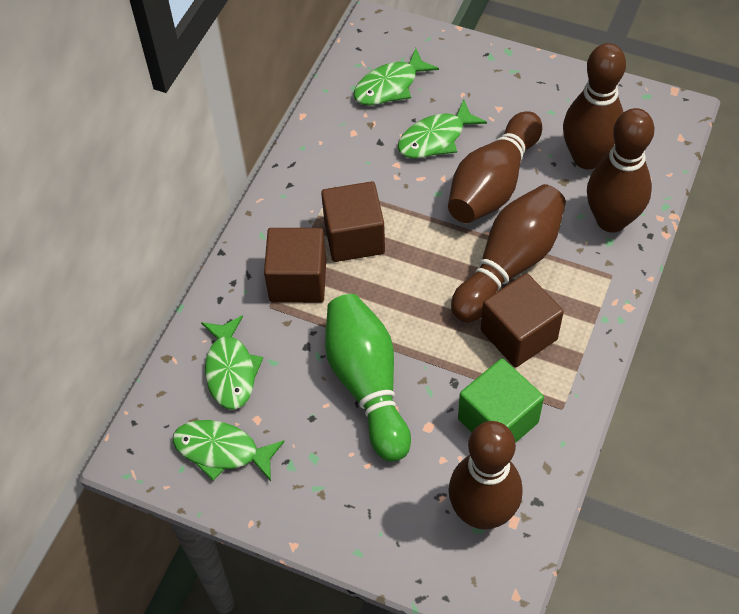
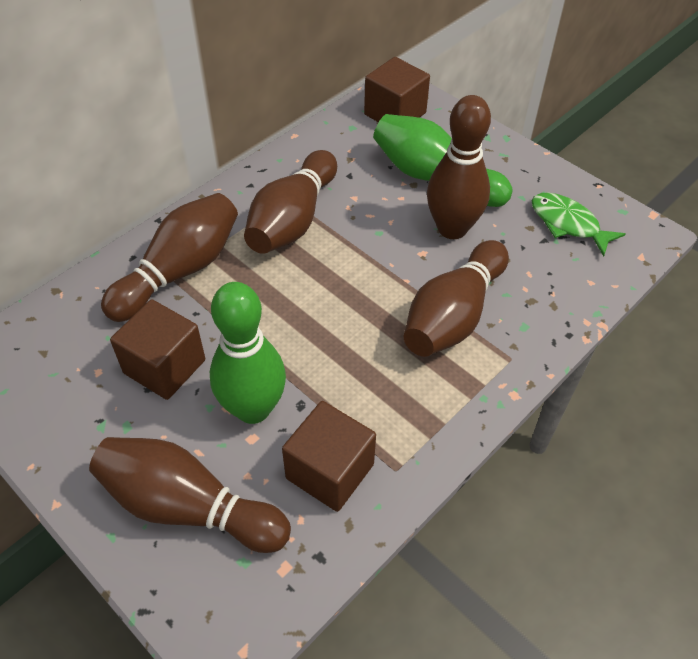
green bowling pin: [325,294,411,462] = 1 -> [210,282,286,424] [373,114,513,207] = 2
green cube: [458,358,544,443] = 1 -> none = 0
green fish: [172,420,285,481] [201,315,263,410] [354,48,439,106] [398,100,487,159] = 4 -> [531,192,625,256] = 1

